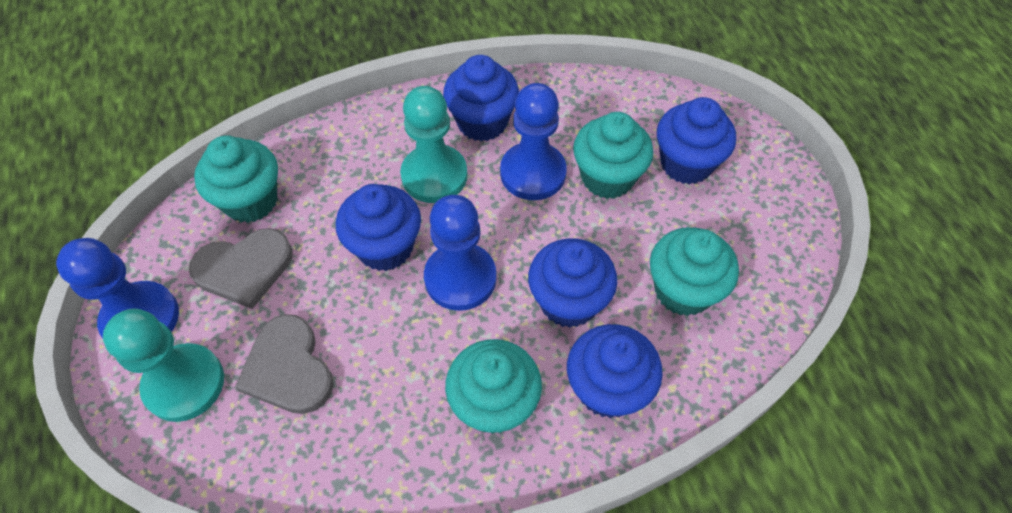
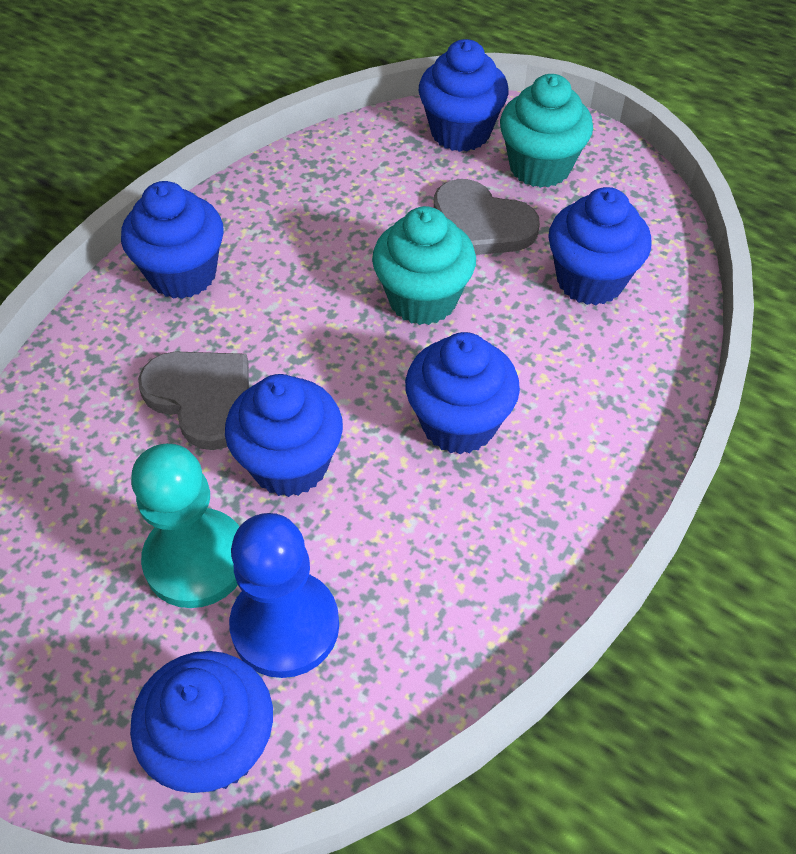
blue cupcake: [336,184,421,271] [443,55,519,141] [528,239,617,328] [567,324,663,418] [657,97,736,185] = 5 -> [121,181,224,299] [130,651,273,793] [225,374,343,497] [405,332,520,454] [419,39,509,152] [548,187,652,305] = 6
blue pawn: [56,238,179,338] [424,195,496,311] [500,83,567,200] = 3 -> [229,513,339,678] = 1
turquoise cupcake: [194,135,278,223] [445,339,542,434] [573,112,654,199] [650,227,739,316] = 4 -> [372,206,476,325] [500,74,593,188] = 2
turquoise pawn: [103,309,224,422] [400,86,467,203] = 2 -> [131,443,239,608] = 1

